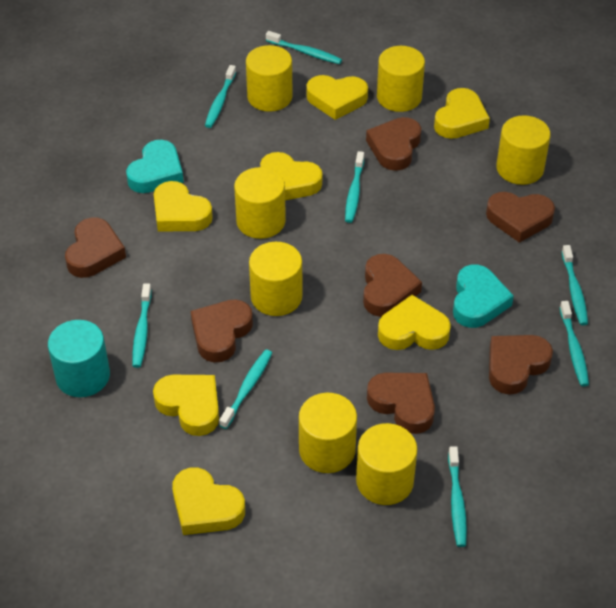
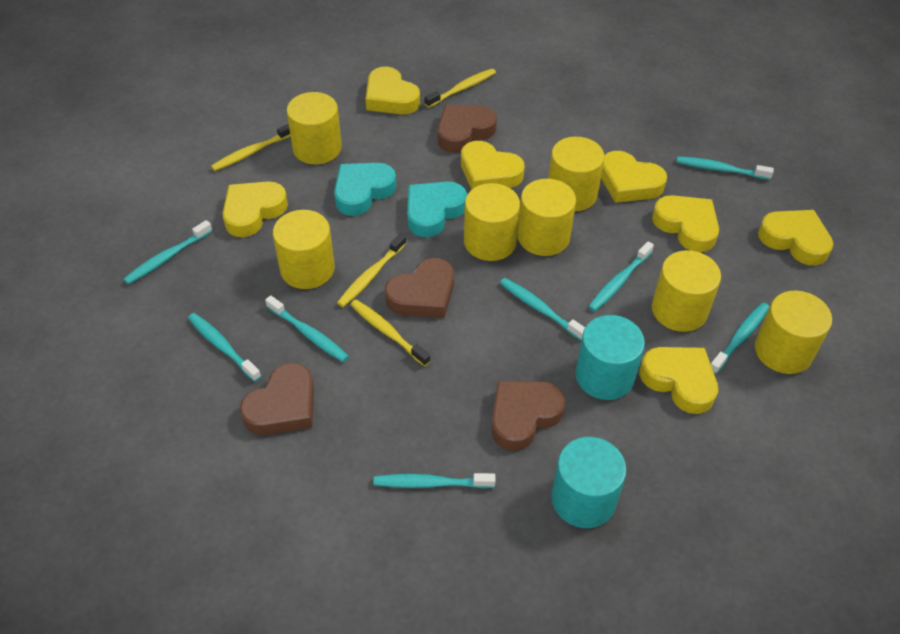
brown heart: [65,218,126,278] [191,299,253,362] [363,254,422,317] [366,117,421,171] [367,373,435,434] [486,192,555,243] [489,335,553,395] = 7 -> [240,363,314,435] [385,258,454,318] [438,104,497,153] [491,381,565,451] = 4
turquoise cylinder: [48,320,110,397] = 1 -> [551,437,627,528] [575,315,645,400] = 2
yellow toothbrush: none = 0 -> [211,124,290,171] [337,234,406,307] [350,299,430,366] [425,69,496,108] = 4

